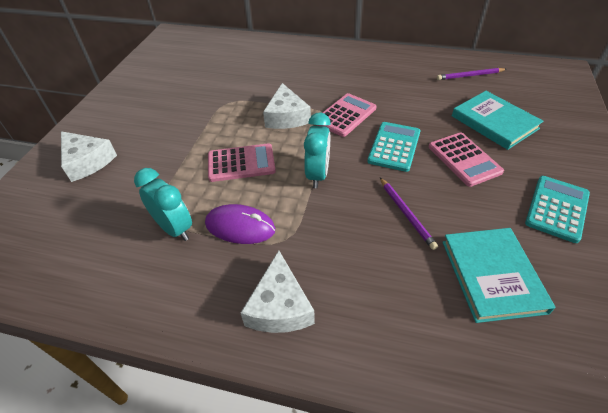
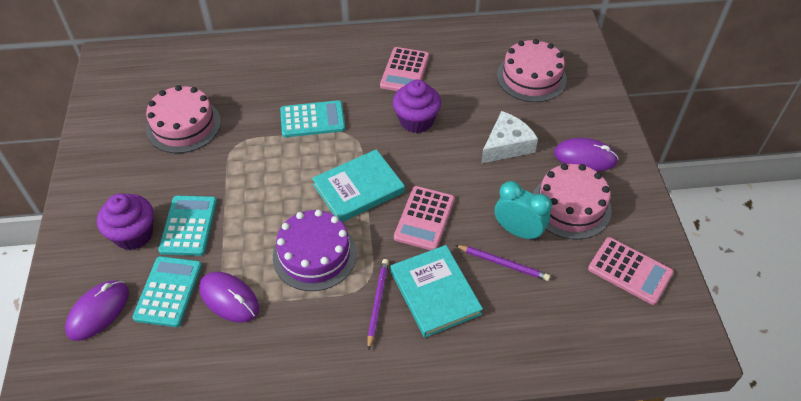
pink cake: none = 0 -> [146,85,221,153] [497,39,567,102] [533,164,612,240] = 3
purple cake: none = 0 -> [273,210,357,291] = 1
purple cupcake: none = 0 -> [97,194,153,250] [393,80,441,133] = 2
purple mouse: [205,204,275,244] = 1 -> [65,281,129,341] [199,272,259,322] [554,138,619,171] = 3
turquoise calculator: [367,122,420,172] [525,176,590,243] = 2 -> [133,256,202,327] [158,196,217,256] [280,100,345,137] = 3
turquoise clock: [134,168,192,241] [304,112,331,188] = 2 -> [495,181,552,241] = 1
white cheese: [61,131,117,182] [241,251,315,333] [263,83,311,129] = 3 -> [481,111,538,163] = 1

